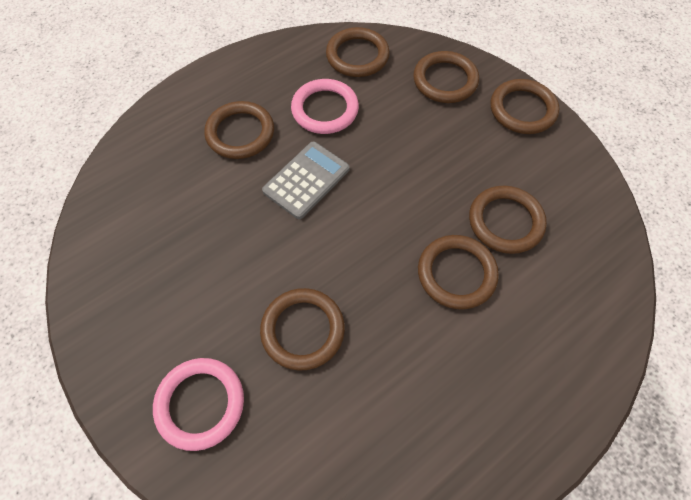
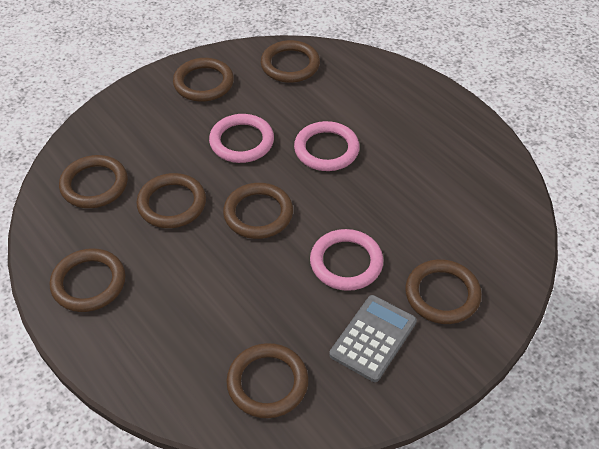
brown ring: [204,101,274,159] [260,288,345,371] [326,27,390,77] [413,51,479,103] [418,235,499,309] [469,186,547,254] [491,79,559,134] = 7 -> [50,248,126,312] [59,155,128,208] [136,173,206,228] [173,58,234,102] [223,183,293,239] [226,343,309,418] [261,40,320,83] [405,259,482,324] = 8
pink ring: [153,358,244,451] [291,79,359,134] = 2 -> [209,114,274,163] [294,121,360,171] [310,229,384,291] = 3

